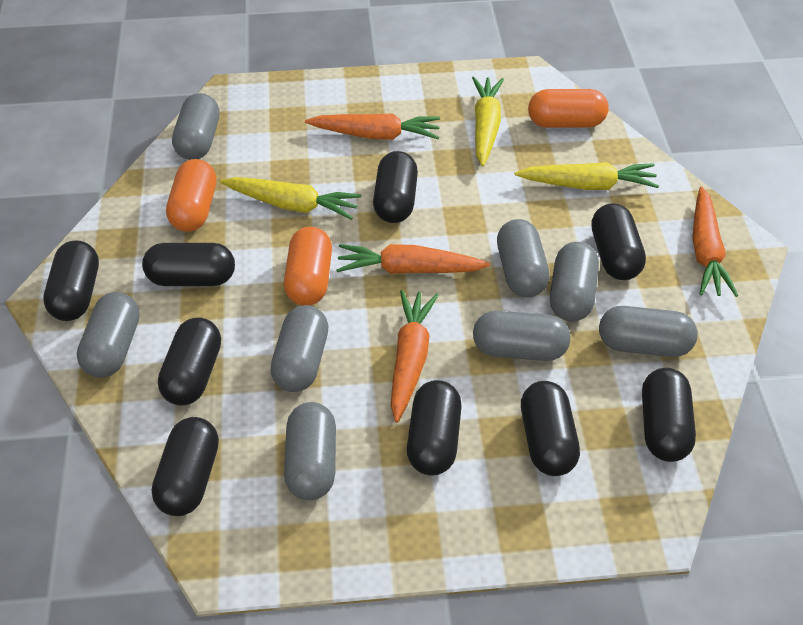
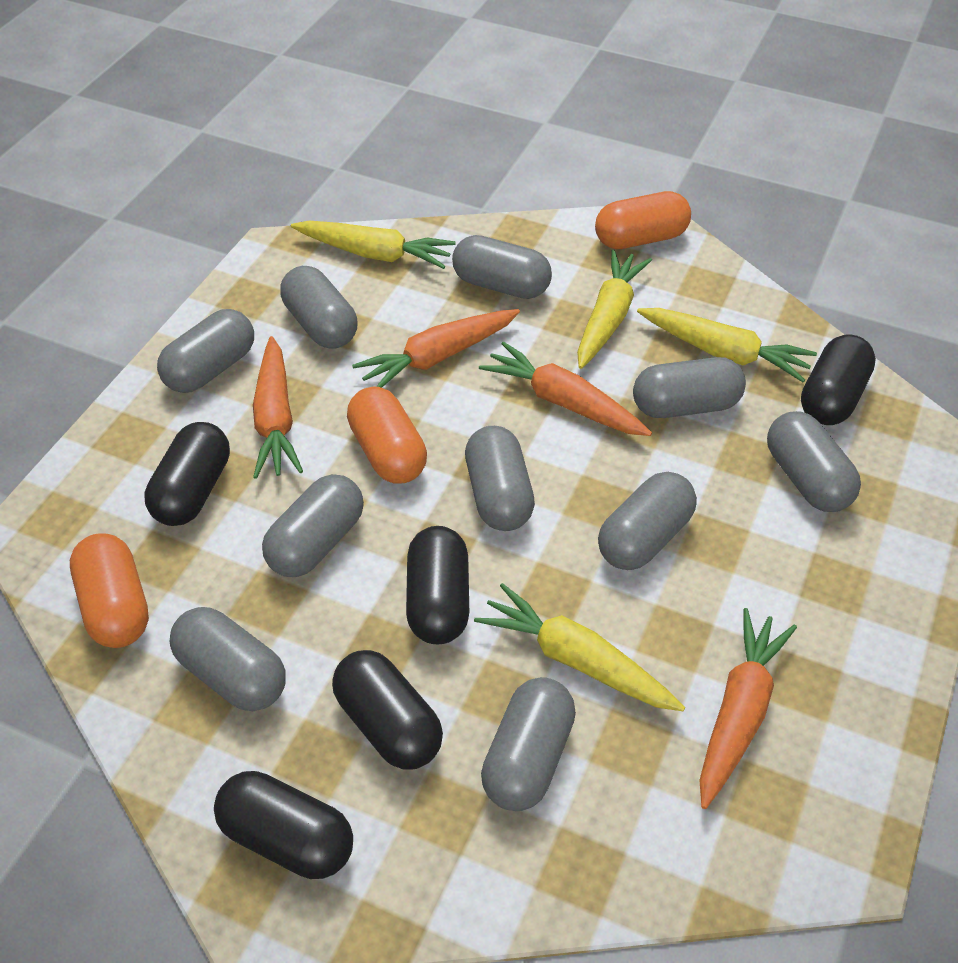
black capsule: [43,240,99,321] [142,243,235,286] [152,417,219,516] [158,317,221,406] [373,151,418,223] [407,380,462,475] [521,381,580,476] [591,203,646,280] [642,368,696,462] = 9 -> [144,422,230,526] [214,771,353,879] [332,650,443,770] [406,526,469,645] [801,334,876,425] = 5
grey capsule: [77,292,140,378] [172,93,220,160] [270,305,329,392] [284,402,336,500] [473,311,571,361] [497,219,550,297] [550,242,599,322] [599,306,698,357] = 8 -> [157,309,254,393] [170,607,286,711] [262,474,364,577] [280,266,358,349] [452,235,552,299] [465,426,535,531] [481,677,576,811] [598,472,697,570] [633,357,746,418] [767,411,861,512] = 10
yellow carrot: [220,177,361,220] [472,77,504,166] [515,162,659,190] = 3 -> [291,221,456,269] [474,583,685,711] [577,250,652,369] [637,308,817,382] = 4

